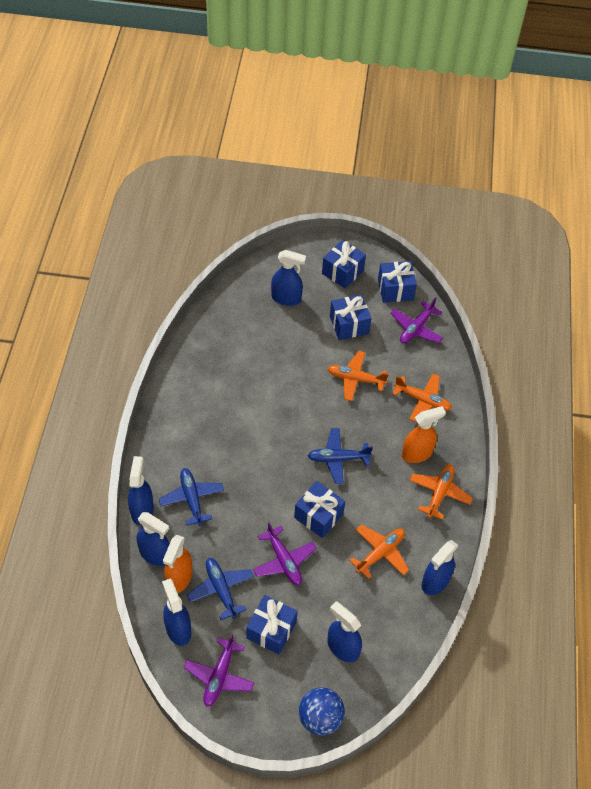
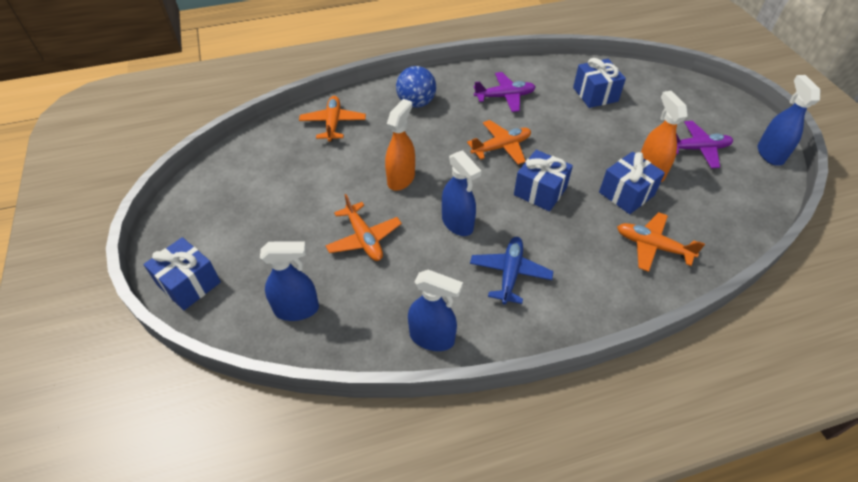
blue gift: [246,595,298,655] [294,481,345,538] [322,240,366,289] [330,295,372,340] [378,261,417,303] = 5 -> [143,237,221,310] [514,150,573,212] [573,58,626,108] [599,152,665,214] = 4
blue plane: [159,468,224,526] [187,558,254,620] [308,428,373,484] = 3 -> [470,237,553,305] = 1
blue spray bottle: [128,456,154,525] [137,512,170,566] [162,579,191,646] [271,250,306,306] [327,601,362,662] [421,540,458,595] = 6 -> [260,241,319,321] [408,270,463,351] [442,151,481,236] [758,75,820,166] = 4
purple plane: [184,634,254,707] [253,522,317,585] [390,297,443,344] = 3 -> [474,72,536,112] [676,121,733,168] = 2

